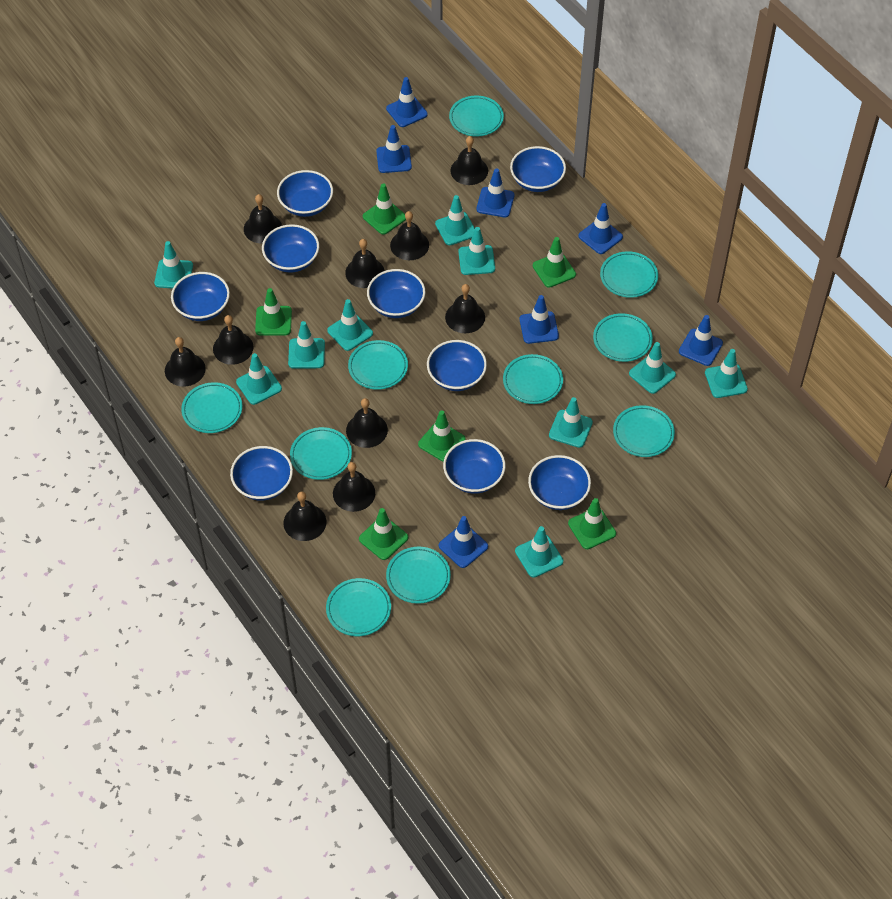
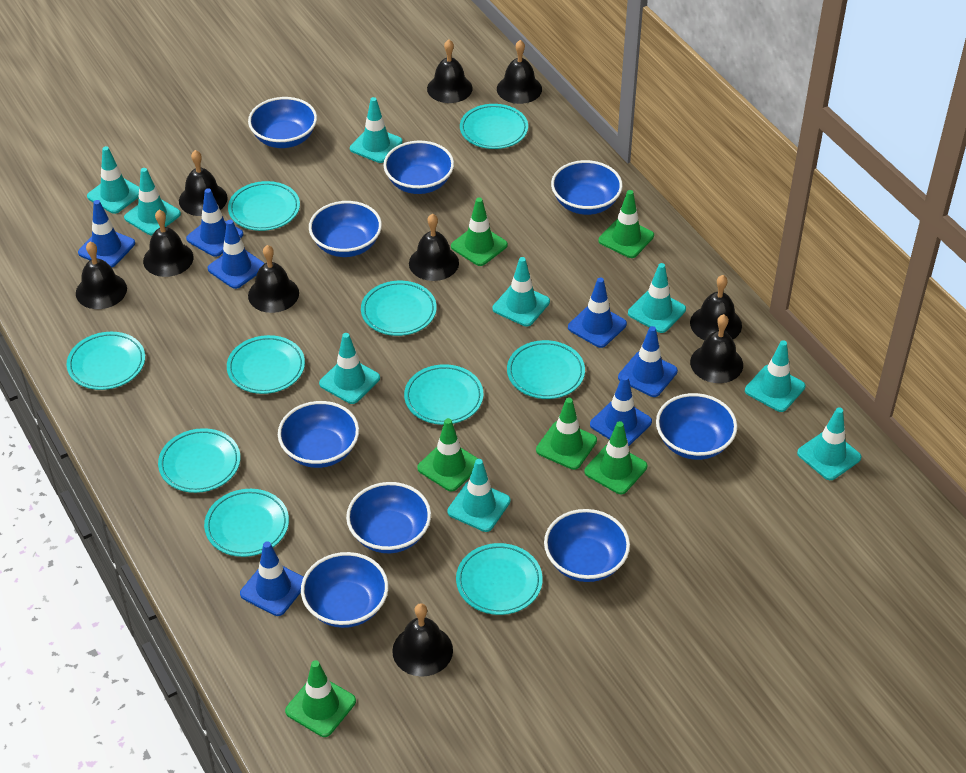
turquoise traffic cone: [154,241,193,289] [236,353,282,405] [288,321,325,369] [327,299,373,351] [435,195,475,245] [458,227,495,275] [515,526,563,578] [549,397,593,448] [629,342,676,394] [705,349,748,398] = 10 -> [87,146,139,214] [124,168,181,235] [319,333,380,404] [350,97,403,163] [447,459,510,532] [493,257,550,326] [628,263,686,333] [745,340,805,412] [797,407,862,480] = 9

